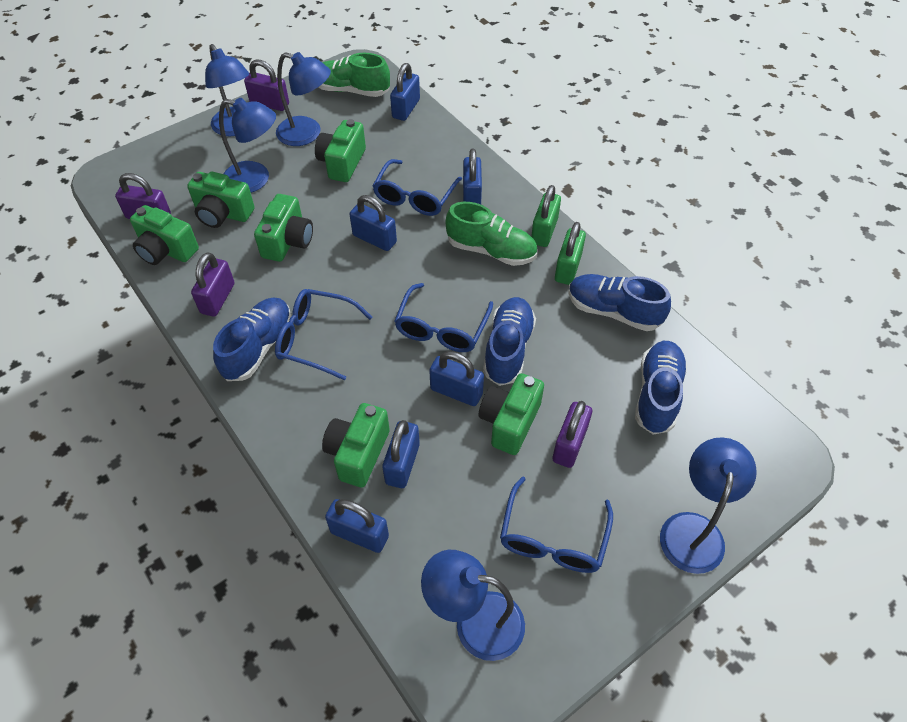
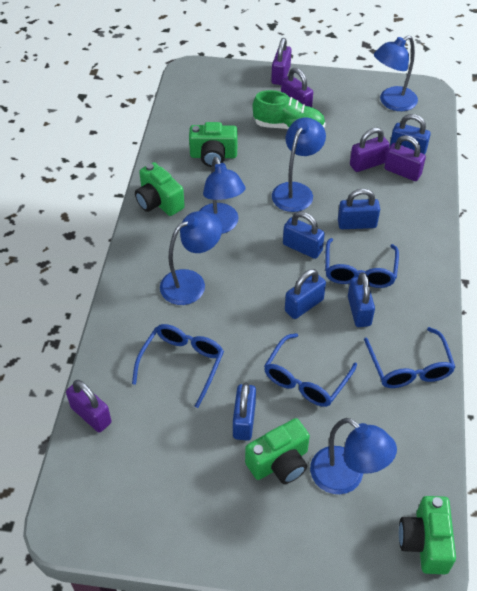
blue shoe: [213,298,291,381] [483,297,536,386] [569,274,671,331] [635,341,688,435] = 4 -> none = 0
green camera: [130,205,199,265] [187,172,255,228] [254,194,313,262] [315,119,366,182] [322,403,390,488] [479,373,544,455] = 6 -> [135,162,185,216] [189,122,237,167] [245,418,310,484] [399,496,456,574] = 4
green padlock: [531,185,561,247] [555,222,586,285] = 2 -> none = 0
green shoe: [319,53,390,97] [446,202,537,266] = 2 -> [253,90,326,129] = 1
purple padlock: [115,173,171,219] [191,252,234,316] [244,60,289,111] [553,401,592,468] = 4 -> [66,380,111,432] [271,38,291,85] [281,68,313,107] [350,128,390,172] [384,135,426,181] = 5

